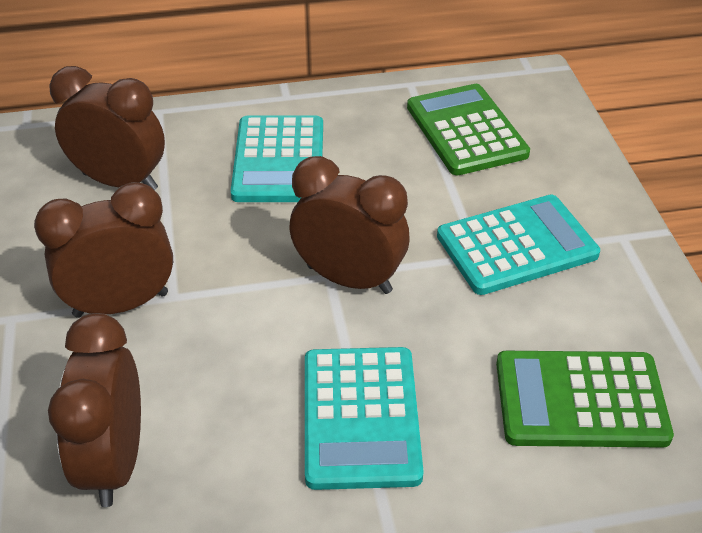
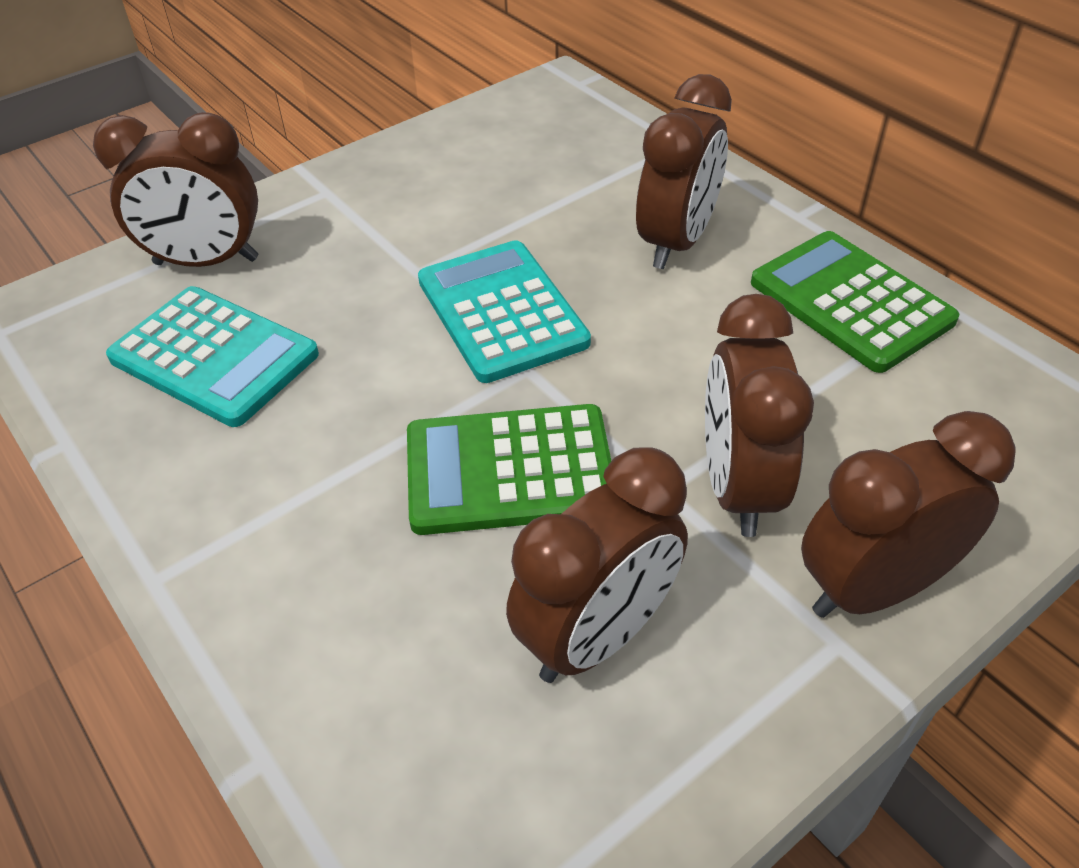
brown clock: [34,182,173,318] [48,313,141,507] [49,66,165,190] [289,156,409,294] = 4 -> [93,112,258,267] [506,447,688,683] [636,74,732,269] [705,294,814,537] [801,411,1016,618] = 5
turquoise calculator: [231,115,323,202] [305,347,424,490] [437,195,600,295] = 3 -> [106,286,319,427] [418,240,591,383] = 2

